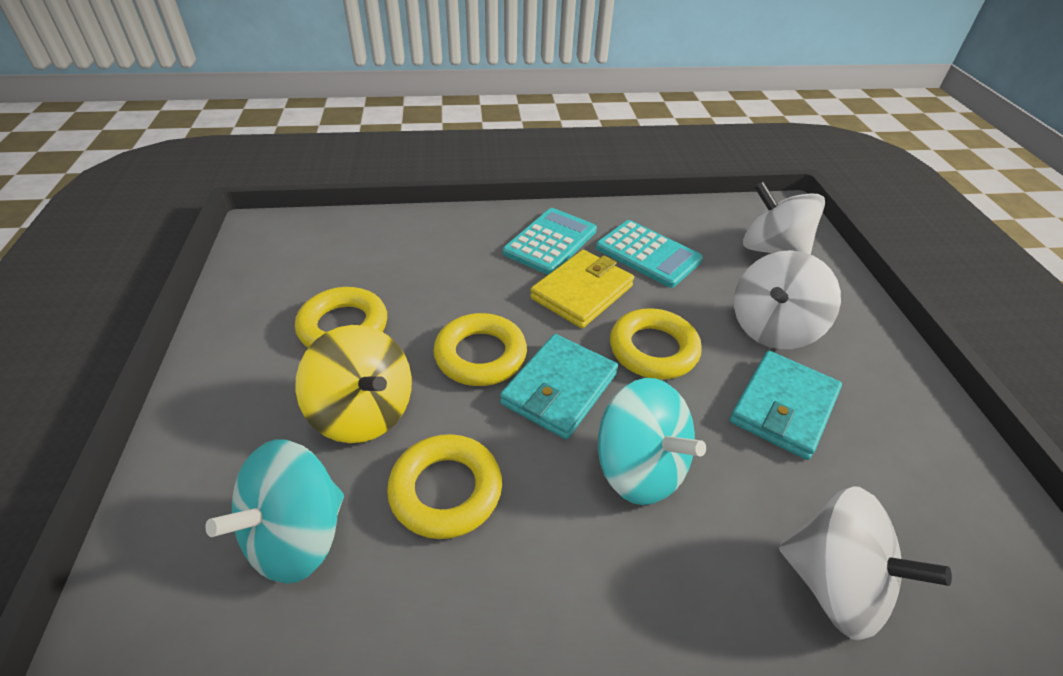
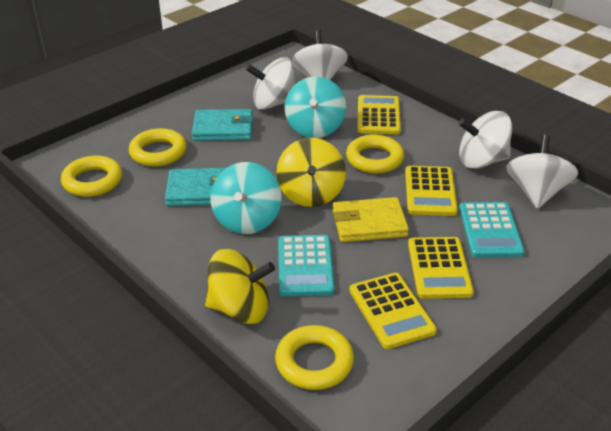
white spinning top: [734,250,841,349] [743,181,825,255] [779,486,952,640] = 3 -> [246,57,296,110] [292,30,348,80] [458,111,512,169] [507,134,578,209] = 4
yellow calculator: none = 0 -> [349,273,437,349] [357,95,401,134] [405,166,458,216] [408,237,474,299] = 4
yellow spinning top: [295,325,412,443] = 1 -> [205,249,275,324] [277,138,346,207] = 2

